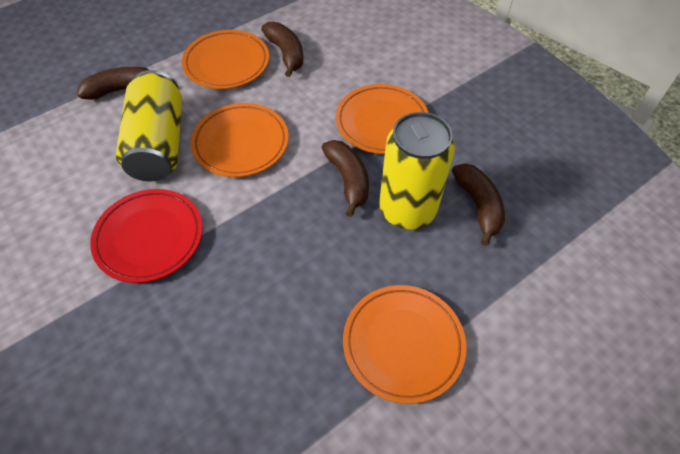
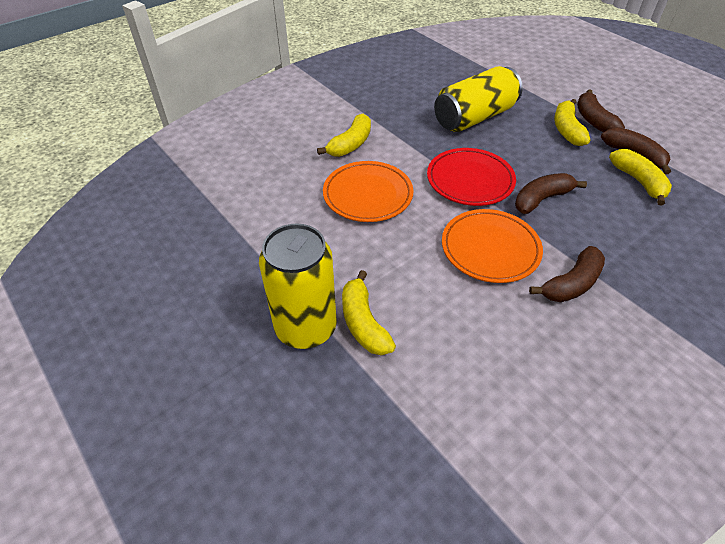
orange plate: [182,30,269,89] [191,103,289,177] [336,84,429,154] [343,285,466,404] = 4 -> [323,161,413,222] [442,209,543,283] = 2
yellow banana: none = 0 -> [317,114,371,157] [342,270,396,355] [554,99,590,146] [609,149,672,206] = 4

